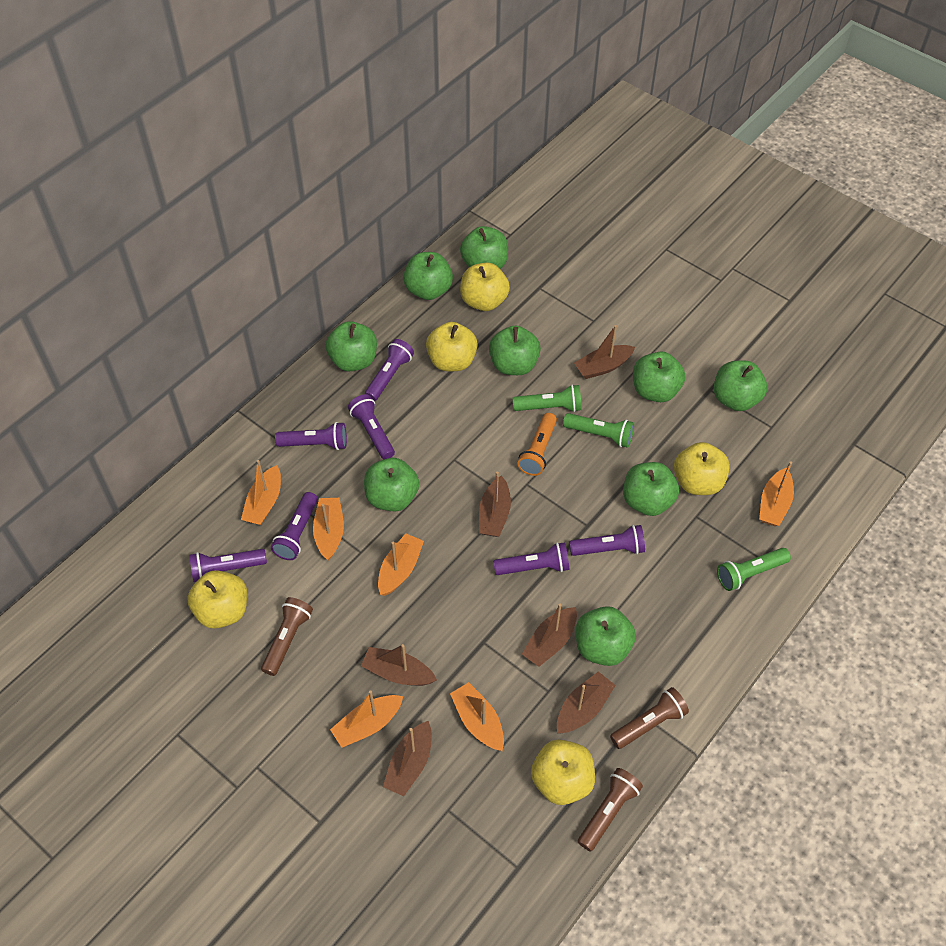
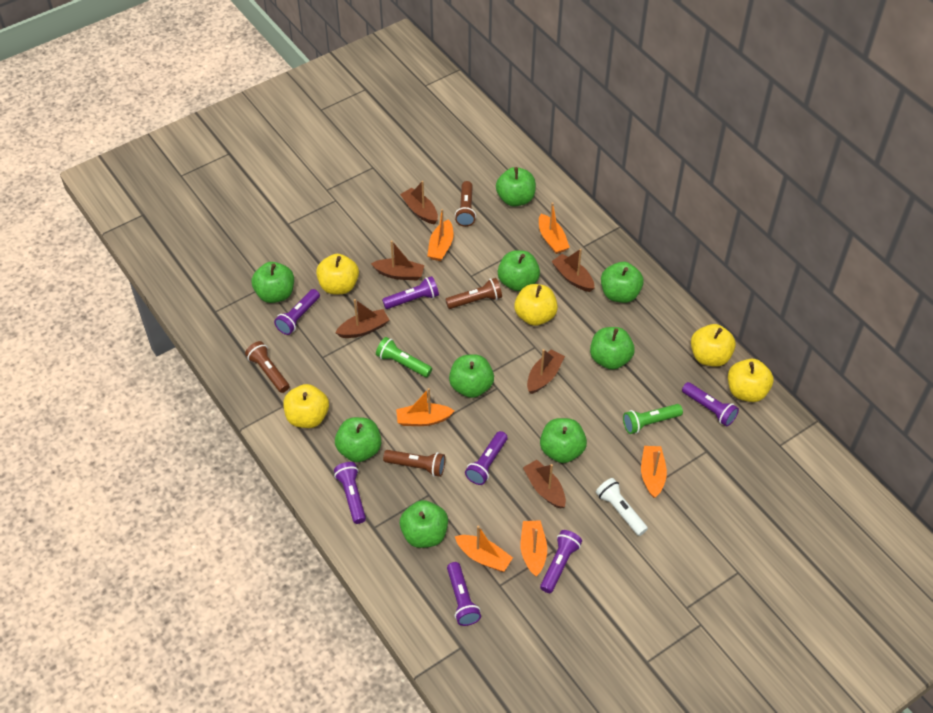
brown flashlight: [261,597,313,676] [578,768,643,851] [610,687,689,749] = 3 -> [245,341,290,393] [383,450,445,477] [445,278,502,309] [455,181,476,227] = 4
green flashlight: [513,385,582,412] [563,413,634,448] [717,548,791,591] = 3 -> [376,337,432,377] [623,404,683,434] = 2
orange flashlight: [517,413,557,476] = 1 -> none = 0
white flashlight: none = 0 -> [596,478,648,536] = 1

